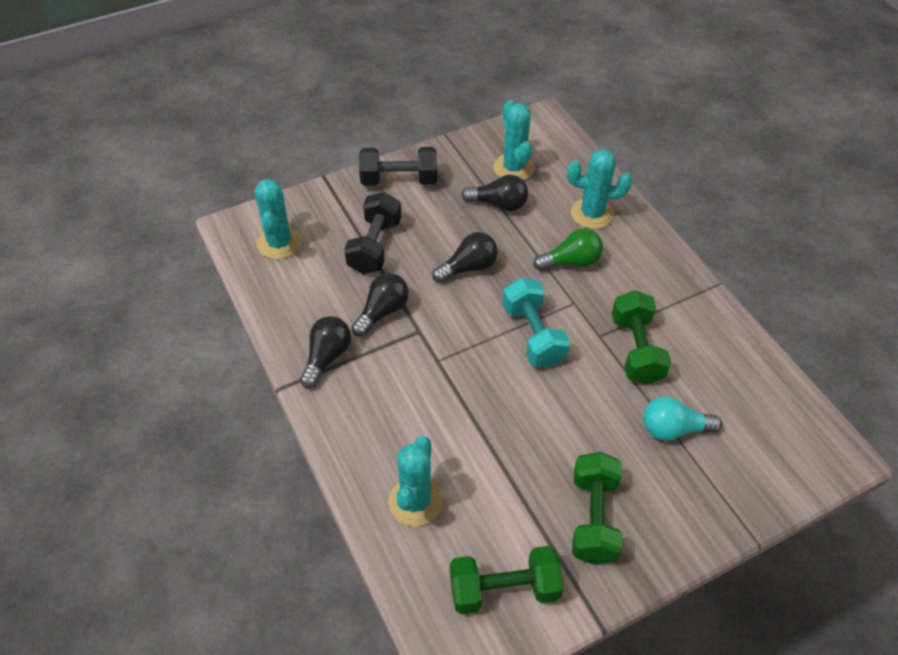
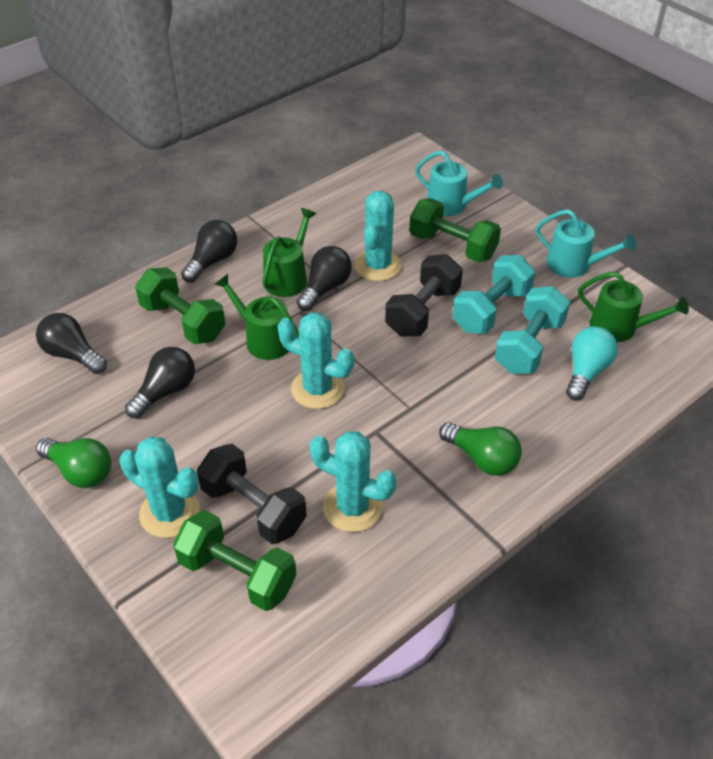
green light bulb: [533,229,603,271] = 1 -> [36,438,111,488] [439,422,522,476] = 2
green watering can: none = 0 -> [214,274,299,360] [262,208,316,297] [578,272,689,342] = 3
turquoise dumbbell: [503,278,570,367] = 1 -> [453,255,535,334] [495,286,570,374] = 2
turquoise watering can: none = 0 -> [415,150,503,216] [536,209,636,278] = 2

